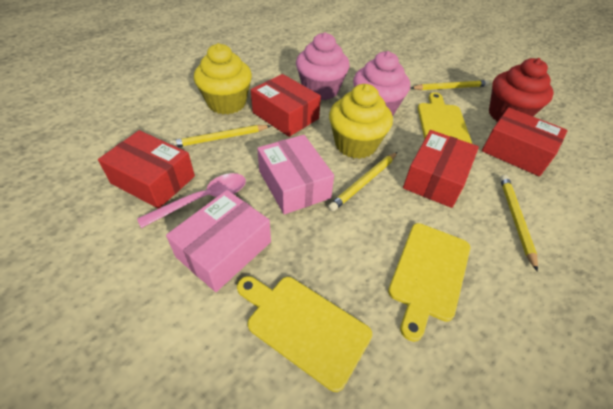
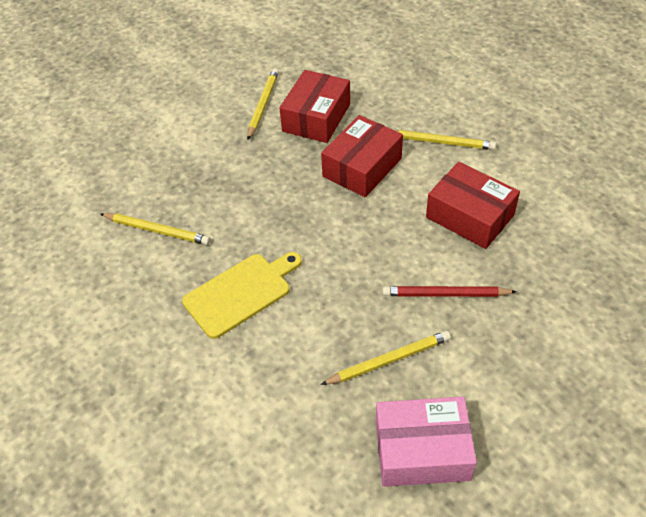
pink box: [166,190,271,292] [257,135,334,214] = 2 -> [376,397,477,487] = 1
pink cupcake: [296,32,350,100] [353,51,410,116] = 2 -> none = 0
pink spoon: [137,173,246,228] = 1 -> none = 0
red box: [98,130,195,209] [251,74,321,137] [403,130,479,208] [482,107,568,176] = 4 -> [280,70,350,143] [321,115,403,197] [426,162,520,249] = 3
red cupcake: [489,58,554,122] = 1 -> none = 0
red pencil: none = 0 -> [383,286,517,297] = 1
yellow cupcake: [194,43,252,114] [329,84,393,159] = 2 -> none = 0
yellow cutting board: [237,276,372,392] [388,223,470,342] [418,92,472,144] = 3 -> [182,252,302,339] = 1

